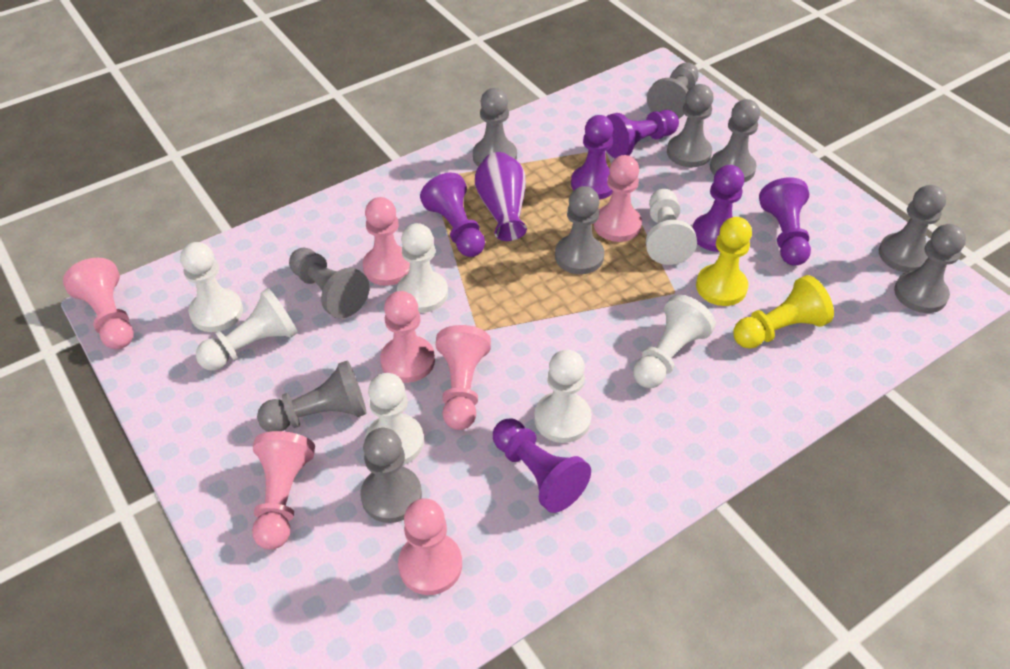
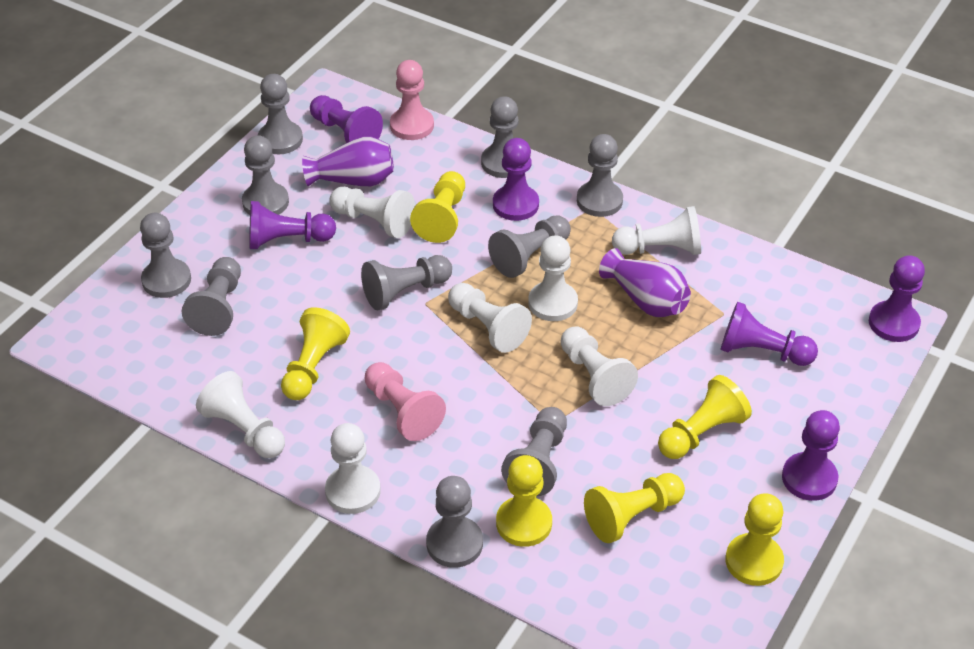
pink pawn: [63,258,134,349] [252,431,315,550] [363,197,410,286] [380,291,435,383] [398,498,462,595] [436,325,491,430] [594,155,642,242] = 7 -> [365,362,446,441] [390,60,434,140] = 2
purple vase: [475,152,527,241] = 1 -> [302,136,394,186] [599,248,691,317] = 2
yellow pawn: [696,217,752,306] [733,275,834,349] = 2 -> [281,307,350,400] [410,171,465,243] [496,455,552,547] [584,473,685,543] [658,375,752,459] [725,493,784,586] = 6

